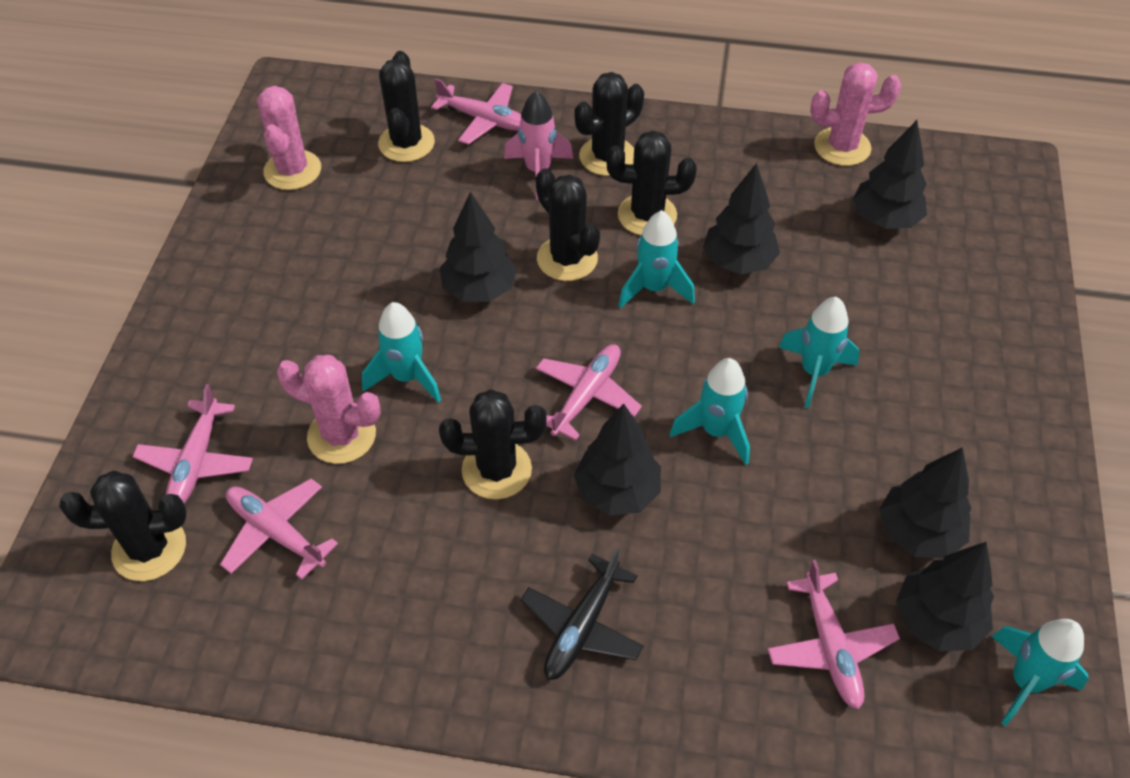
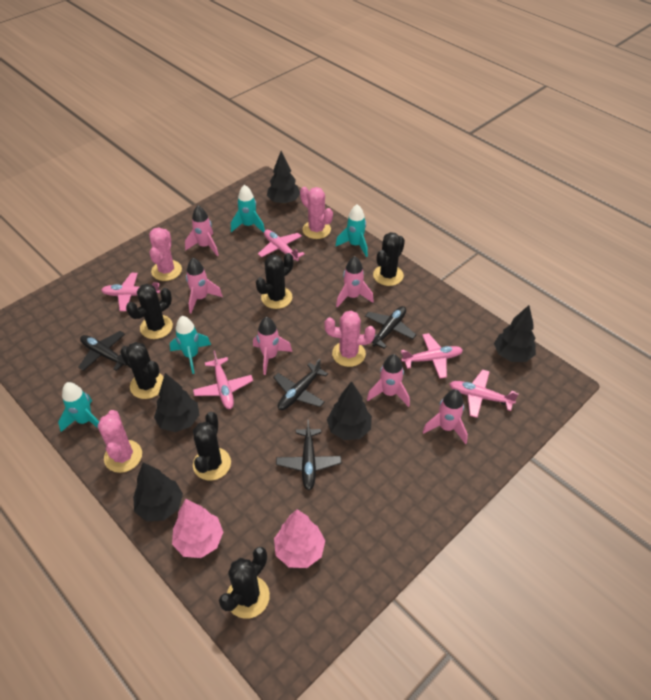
black plane: [520,547,644,680] = 1 -> [78,331,127,371] [273,358,328,410] [276,420,341,490] [365,306,416,349] = 4
black tree: [440,191,517,302] [574,404,661,516] [703,163,780,274] [852,120,927,229] [879,447,971,559] [896,542,994,651] = 6 -> [133,462,183,521] [154,373,199,432] [267,151,300,204] [327,381,372,440] [494,305,536,362] = 5
pink cactus: [257,86,321,190] [277,355,381,464] [810,62,902,166] = 3 -> [98,410,142,473] [149,228,182,281] [300,187,333,239] [324,311,375,367] = 4
pink rocket: [504,91,573,200] = 1 -> [185,205,219,257] [186,258,223,313] [253,317,292,375] [336,256,374,307] [367,354,410,407] [423,389,468,444] = 6
pink tree: none = 0 -> [172,499,223,558] [274,509,325,568] = 2
turquoise rocket: [362,302,441,403] [618,210,695,308] [670,358,750,465] [778,297,860,408] [992,619,1089,726] = 5 -> [58,382,99,432] [170,316,211,374] [231,185,265,233] [335,204,368,257] = 4

